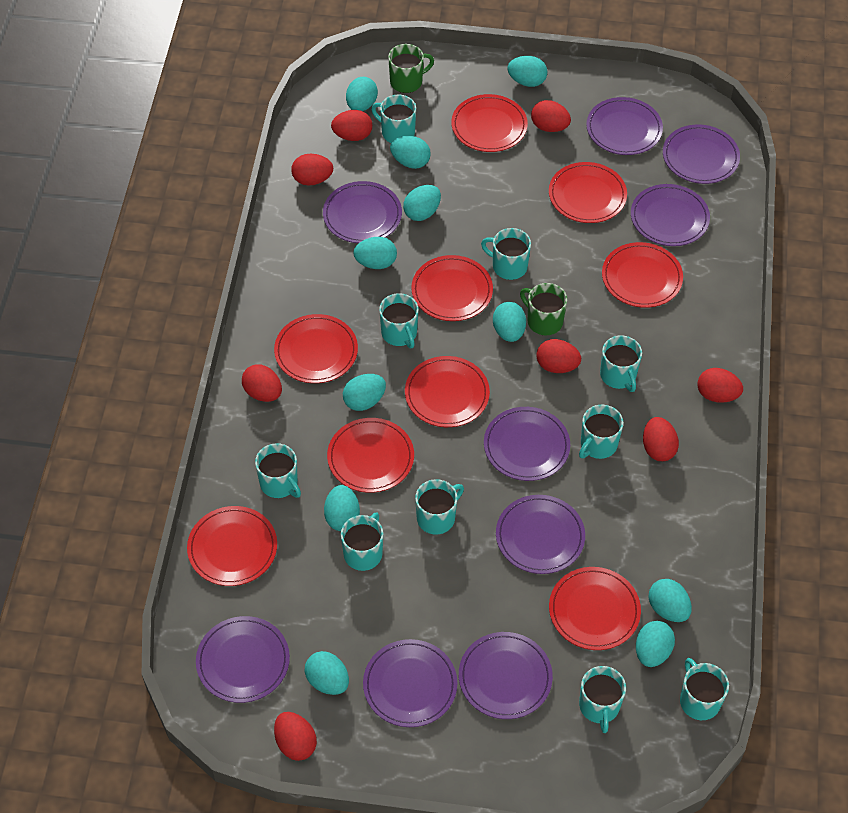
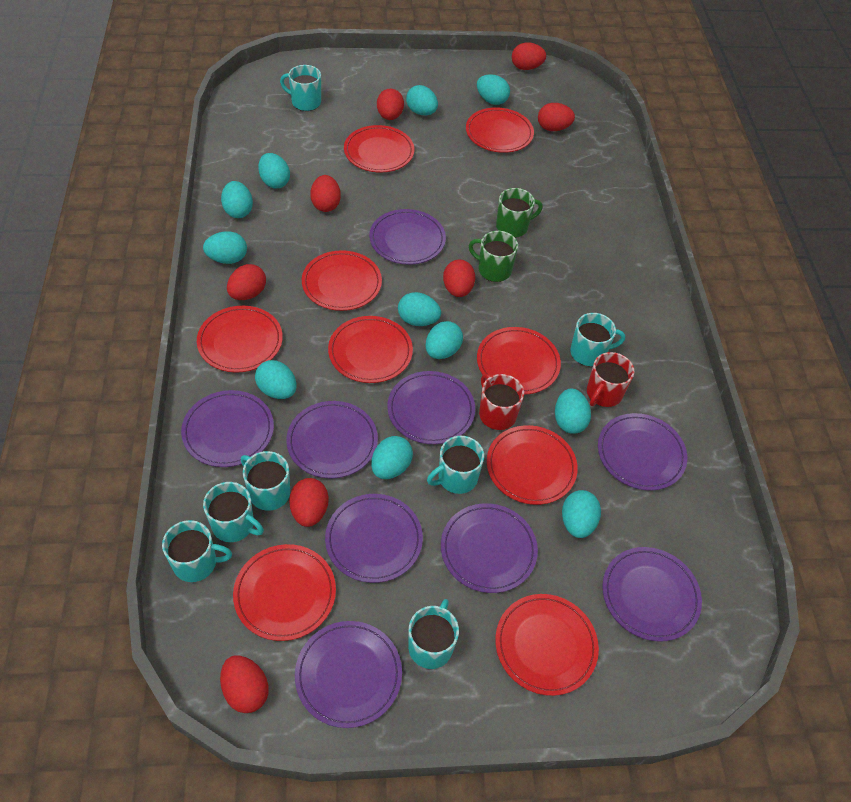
red mug: none = 0 -> [479,374,524,430] [587,352,634,407] = 2
turquoise mug: [255,443,301,498] [341,512,383,571] [371,95,416,143] [379,293,419,348] [415,479,464,535] [481,228,531,280] [579,405,623,459] [579,666,626,733] [600,335,642,392] [680,658,729,720] = 10 -> [162,520,232,582] [203,482,264,542] [241,451,290,511] [280,65,321,111] [408,599,459,669] [427,436,484,494] [570,313,625,366] = 7

